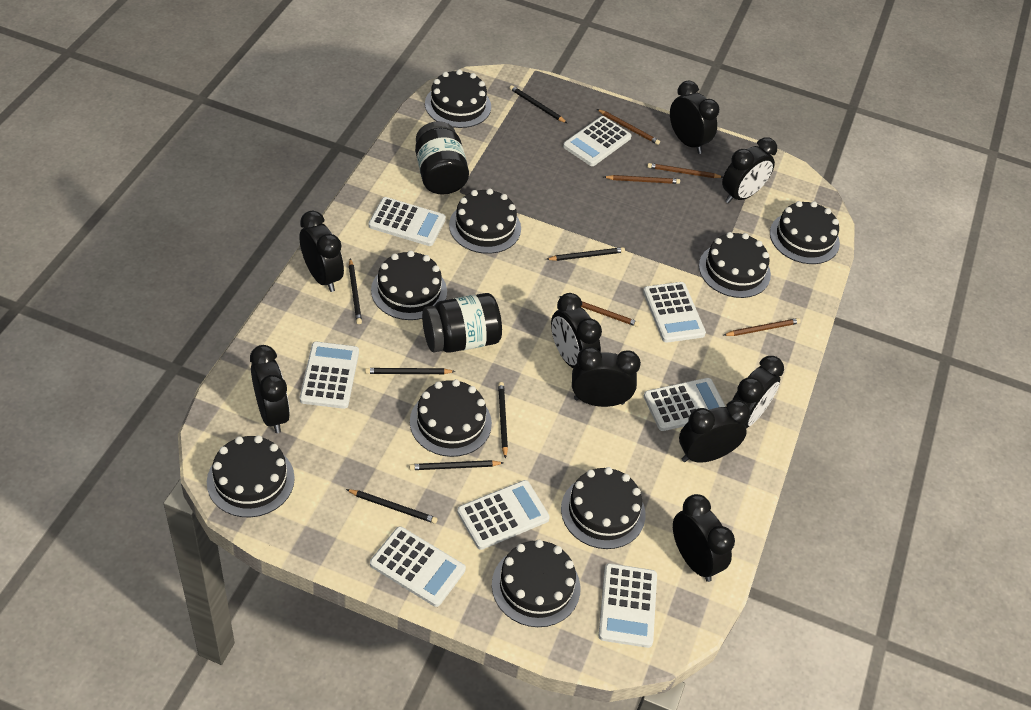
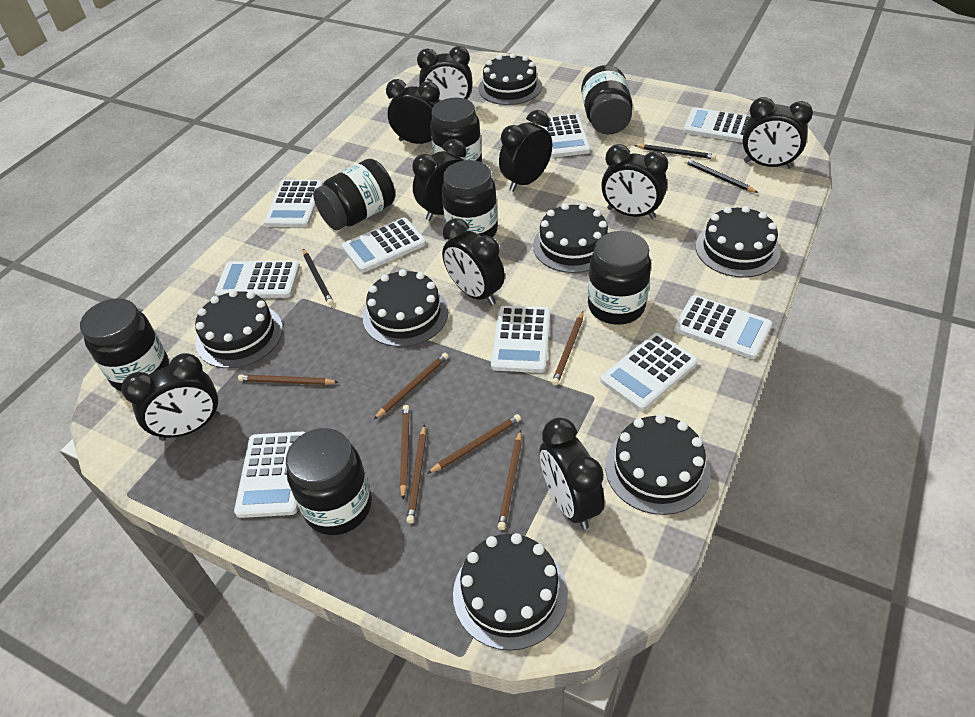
black cake: [207,435,295,517] [371,251,447,320] [410,379,492,457] [425,69,491,128] [449,189,521,254] [492,540,581,627] [561,467,645,549] [699,232,771,298] [770,201,840,264] = 9 -> [195,290,283,368] [363,269,448,347] [453,533,568,651] [479,53,542,105] [533,203,608,273] [605,414,711,515] [696,206,781,278] = 7
black jar: [415,121,469,195] [422,293,502,353] = 2 -> [80,298,169,392] [286,428,372,535] [313,159,395,230] [430,98,482,162] [442,160,498,238] [581,65,633,135] [588,231,651,325] = 7
black pencil: [346,489,438,524] [349,258,362,324] [365,368,456,374] [409,460,503,470] [498,382,508,459] [509,85,567,123] [546,247,625,261] = 7 -> [303,249,334,305] [634,144,716,159] [684,158,758,193] = 3
brown pencil: [559,296,639,327] [597,109,660,145] [604,175,680,184] [647,163,723,178] [724,318,801,336] = 5 -> [238,374,338,385] [373,353,449,420] [400,405,410,499] [406,424,426,524] [427,414,521,474] [498,430,522,530] [552,311,583,385] = 7
white calculator: [300,342,359,409] [369,197,446,246] [370,526,466,607] [457,480,550,550] [563,116,631,166] [599,563,657,648] [643,282,706,343] [644,378,726,431] = 8 -> [215,261,300,298] [234,432,306,518] [264,180,323,227] [342,218,426,273] [491,306,550,373] [540,114,591,158] [600,333,698,411] [674,295,772,359] [683,107,751,143] = 9

